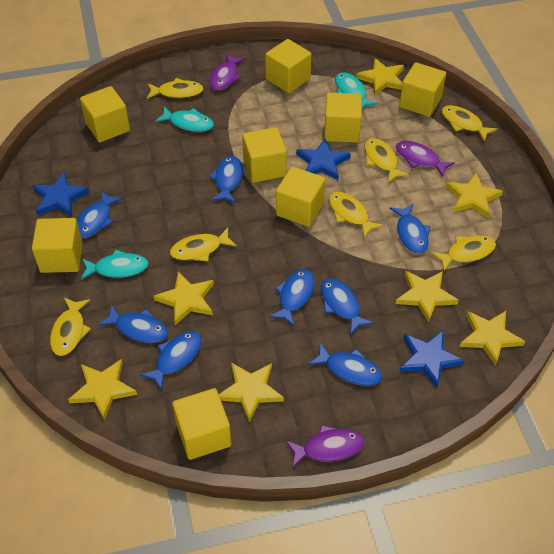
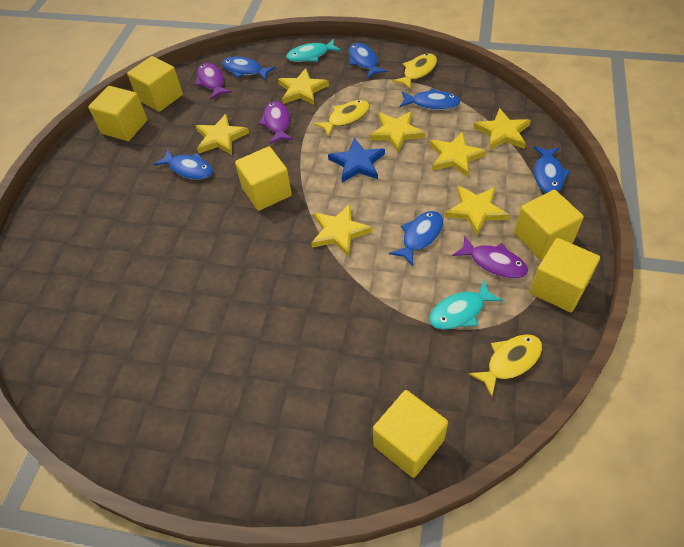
blue fish: [77,191,123,238] [98,304,168,343] [140,331,202,391] [209,156,243,203] [269,269,315,326] [309,343,382,386] [321,278,374,334] [389,204,431,254] = 8 -> [153,149,213,180] [222,56,276,80] [348,43,387,78] [389,211,443,266] [400,88,461,110] [534,146,571,193] = 6
blue star: [33,172,89,217] [296,138,351,180] [399,331,465,388] = 3 -> [328,138,385,183] = 1
turquoise fish: [81,250,149,280] [155,106,214,132] [335,72,378,108] = 3 -> [286,39,341,62] [429,280,503,329] = 2
yellow cube: [32,218,83,273] [80,86,130,142] [172,388,231,460] [242,127,287,183] [265,39,312,93] [276,167,326,227] [324,93,362,143] [399,62,446,117] = 8 -> [88,86,148,141] [127,56,183,112] [235,146,292,211] [373,390,448,478] [514,190,584,260] [530,238,600,312] = 6
yellow fish: [50,297,91,356] [147,78,204,99] [170,228,237,261] [329,192,383,238] [364,138,409,183] [431,235,496,271] [441,105,497,141] = 7 -> [314,100,370,137] [392,53,437,90] [469,334,542,397] = 3

